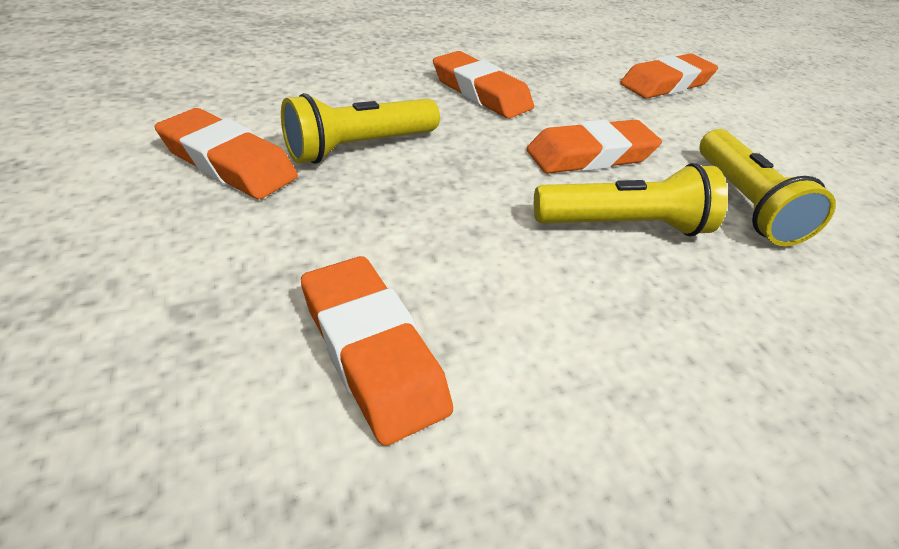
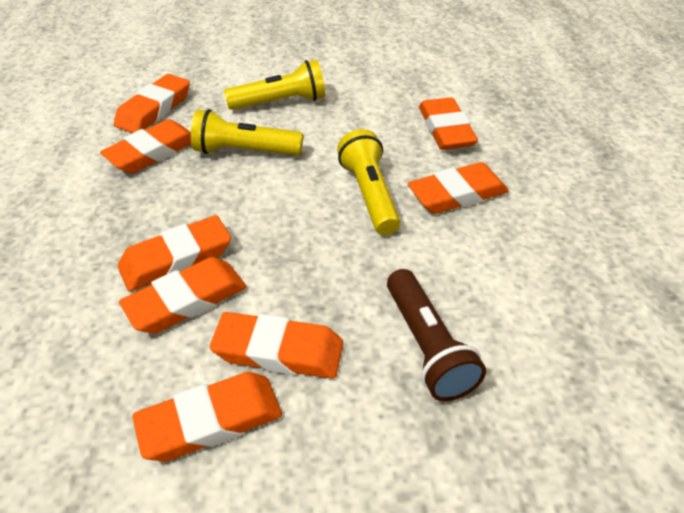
brown flashlight: none = 0 -> [387,269,486,401] = 1
orange eraser: [155,108,298,199] [301,256,453,446] [433,51,534,118] [527,120,662,173] [620,54,718,98] = 5 -> [100,119,191,173] [114,74,190,133] [118,215,231,291] [119,257,247,334] [132,372,282,462] [210,312,344,379] [408,162,509,214] [419,97,478,150] = 8

